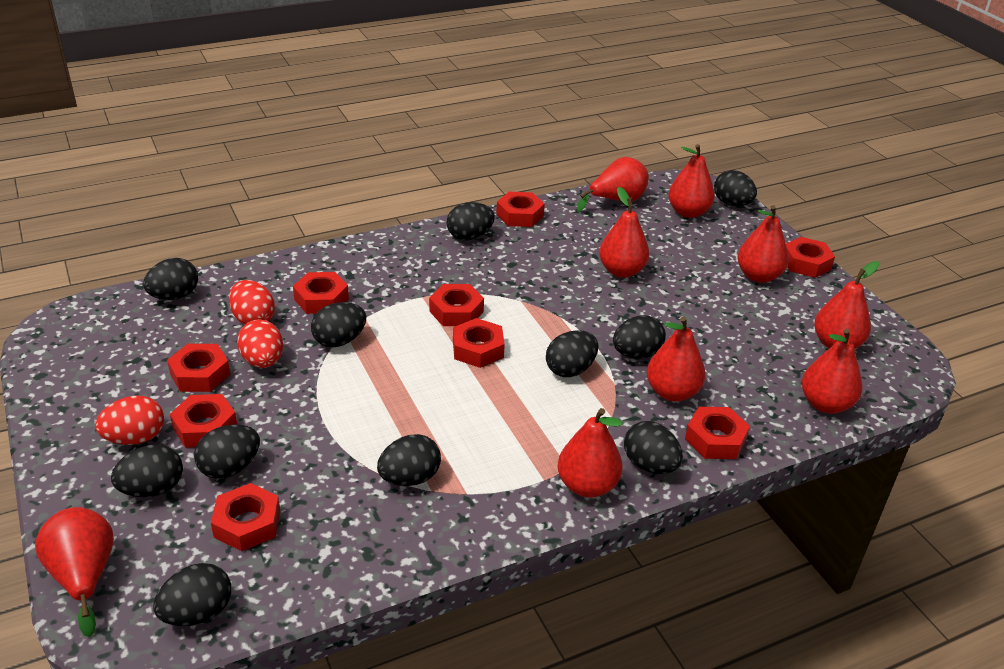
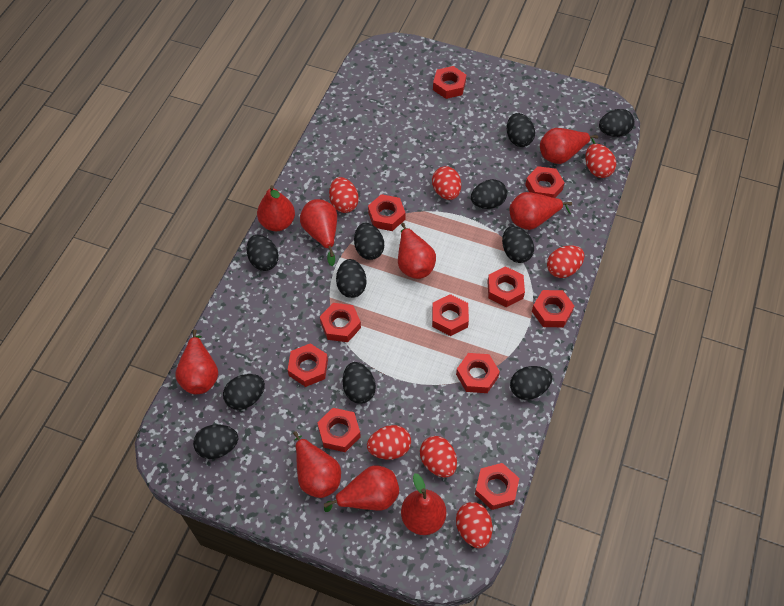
red egg: [95,396,164,445] [229,280,275,325] [237,319,283,368] = 3 -> [329,177,359,213] [367,425,411,460] [420,436,457,478] [432,166,461,200] [456,502,492,548] [547,245,584,278] [585,144,616,178] = 7
red nut: [167,344,231,392] [170,394,237,448] [211,483,280,551] [293,272,349,314] [429,284,484,326] [453,318,505,368] [496,192,545,227] [685,407,750,459] [786,237,835,278] = 9 -> [288,343,328,387] [317,408,361,452] [320,303,361,342] [368,194,406,231] [432,294,469,336] [433,66,466,99] [456,353,500,393] [475,463,519,510] [487,266,525,307] [525,166,565,198] [532,290,574,327] = 11

